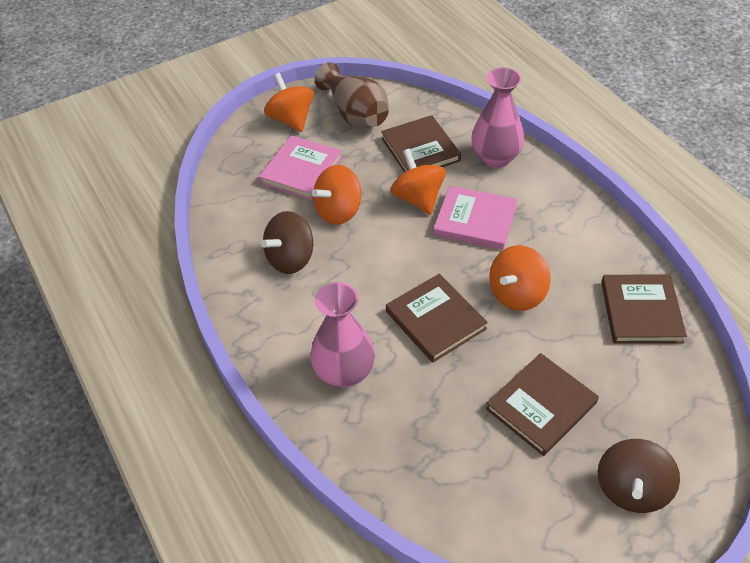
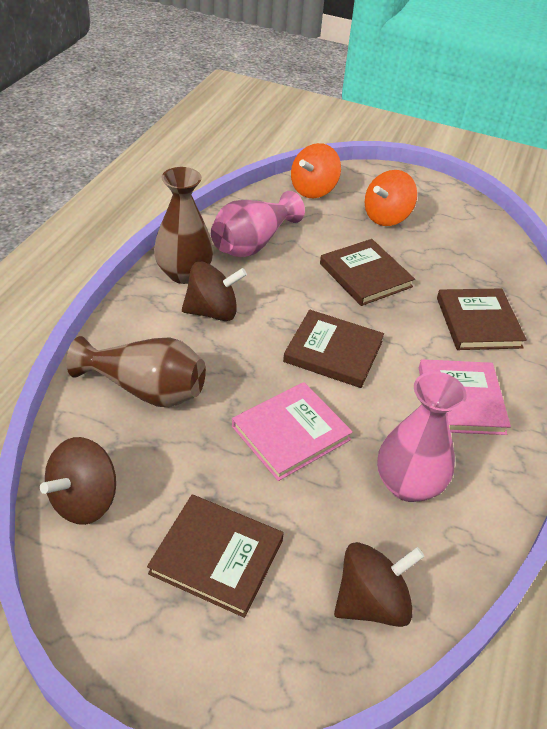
brown spinning top: [261,211,313,274] [598,439,680,513] = 2 -> [40,437,116,525] [182,262,247,321] [334,542,425,627] = 3
brown vase: [315,62,389,129] = 1 -> [66,336,206,407] [154,167,214,284] = 2
orange spinning top: [264,73,314,132] [312,165,361,225] [390,149,446,215] [489,245,551,311] = 4 -> [291,143,341,199] [365,170,417,226] = 2

